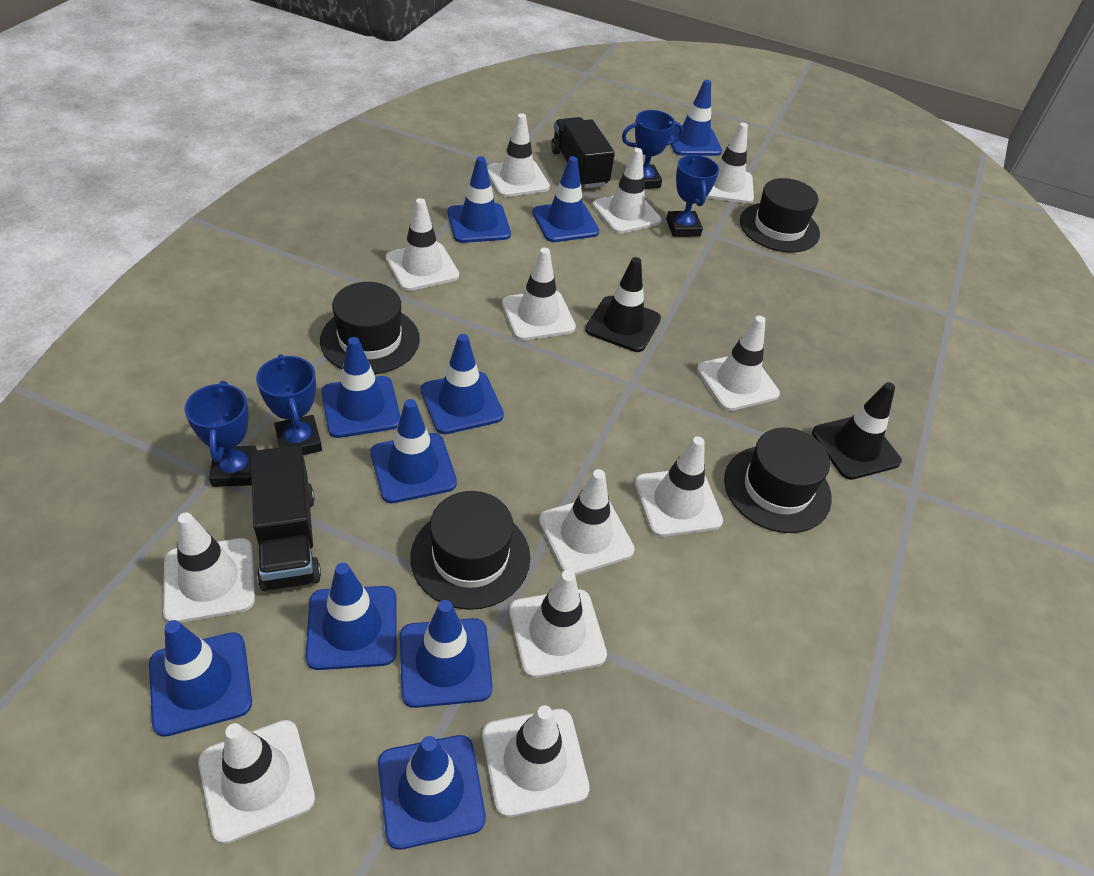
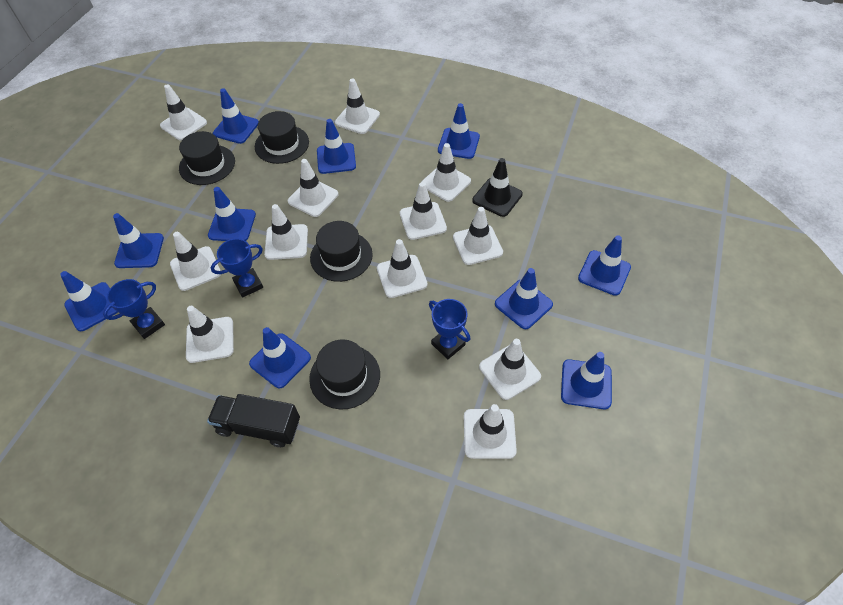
black traffic cone: [585,257,661,352] [812,382,902,480] = 2 -> [472,158,523,217] = 1
black truck: [251,445,321,591] [551,117,615,188] = 2 -> [207,394,300,447] = 1
blue trophy: [185,381,257,487] [256,354,322,455] [622,110,683,189] [666,155,719,237] = 4 -> [103,279,165,339] [211,239,263,298] [429,299,470,359] = 3

